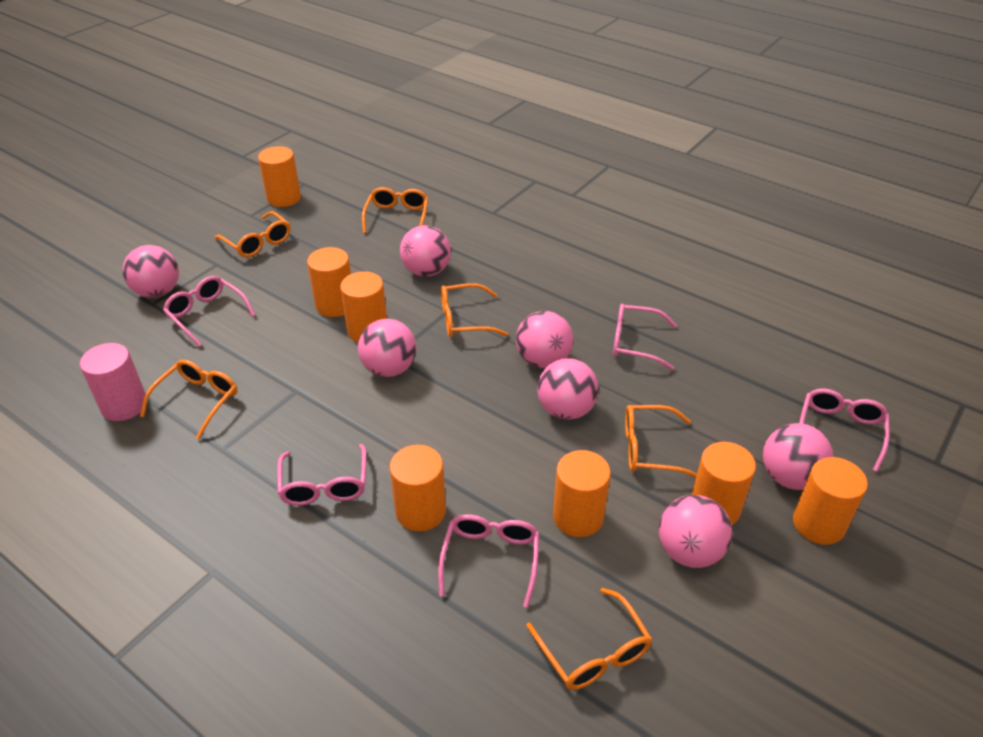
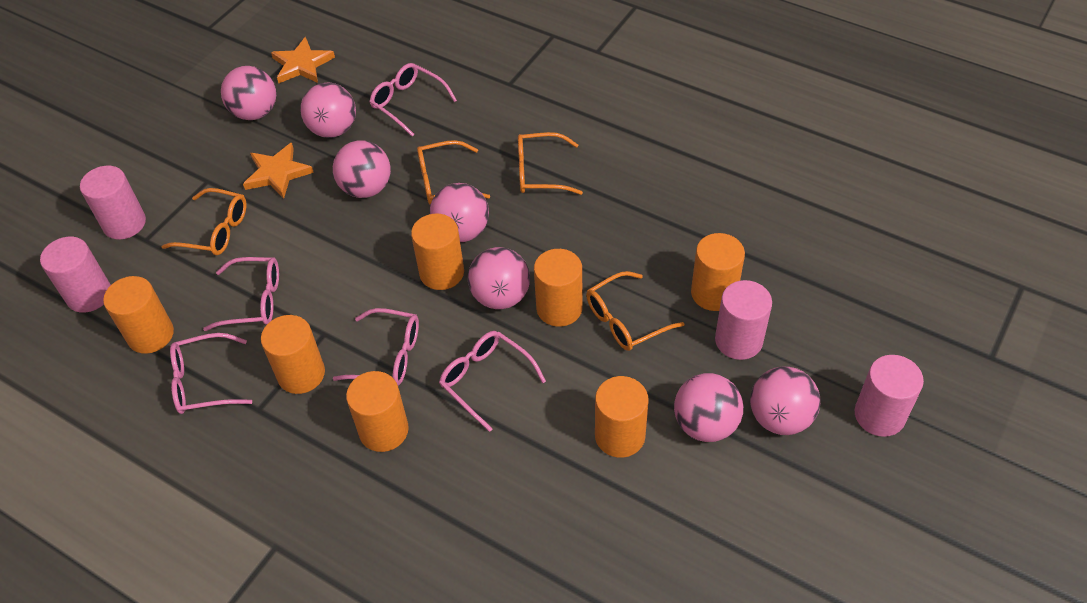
orange glasses: [140,360,238,440] [215,211,291,257] [362,187,428,233] [441,283,508,338] [526,588,652,690] [625,405,697,478] = 6 -> [161,188,247,255] [417,140,490,204] [518,132,583,195] [586,271,685,351] = 4
orange star: none = 0 -> [243,143,314,199] [271,37,335,83] = 2
pink cylinder: [80,343,146,421] = 1 -> [40,237,111,313] [80,166,146,239] [715,280,772,360] [855,355,924,437] = 4

